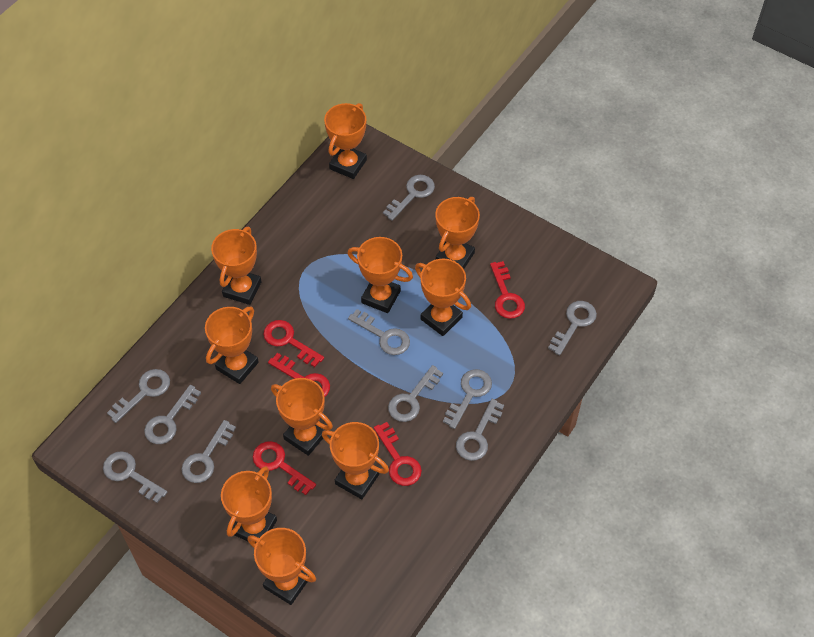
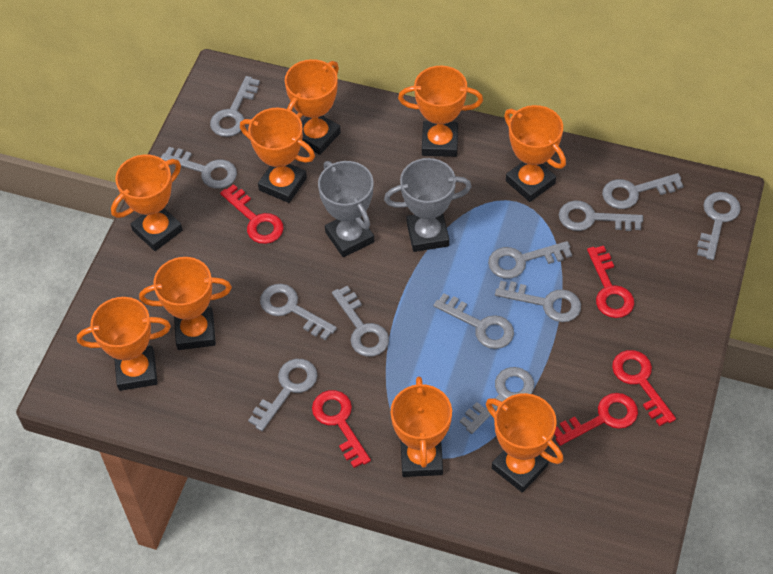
grey key: [103,451,167,503] [107,369,170,423] [144,385,201,444] [181,420,236,483] [348,309,410,355] [383,175,435,221] [388,365,443,422] [443,369,492,429] [456,399,504,461] [548,301,597,356] = 10 -> [161,147,237,189] [210,76,260,137] [248,359,317,431] [260,284,337,340] [332,286,389,357] [433,293,514,349] [460,367,534,434] [488,241,572,279] [495,281,581,322] [559,201,643,231] [602,173,683,209] [697,192,741,260] = 12
grey trophy: none = 0 -> [318,161,374,257] [384,158,472,252] = 2
orange trophy: [205,307,259,384] [211,227,262,305] [221,466,277,543] [248,528,316,605] [271,378,333,456] [322,422,389,499] [324,103,367,179] [347,237,413,313] [415,259,471,336] [435,197,480,269] = 10 -> [77,297,171,391] [111,155,183,251] [139,257,232,350] [240,108,315,203] [285,59,341,155] [391,377,452,477] [398,66,483,157] [486,393,563,493] [504,105,566,202] = 9

